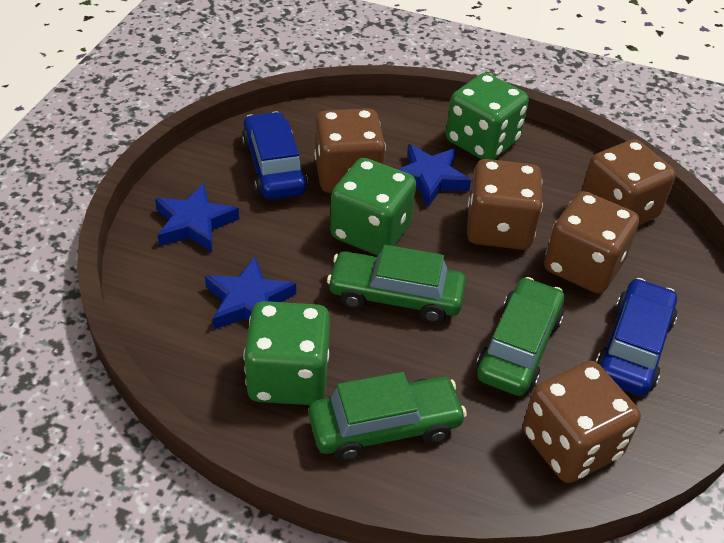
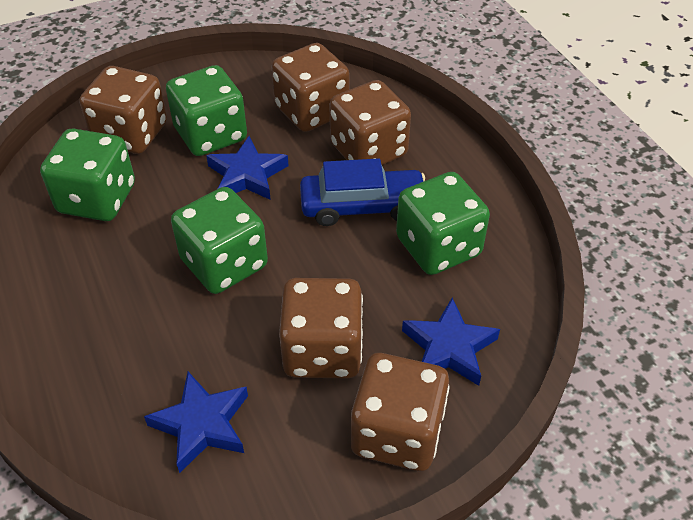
blue car: [242,111,308,199] [596,278,677,396] = 2 -> [300,158,425,226] = 1
green car: [309,372,467,461] [327,245,466,323] [476,277,564,396] = 3 -> none = 0
green dice: [244,301,330,405] [330,158,416,256] [446,73,529,160] = 3 -> [40,129,135,221] [166,65,247,156] [171,187,268,294] [396,172,490,275] = 4

